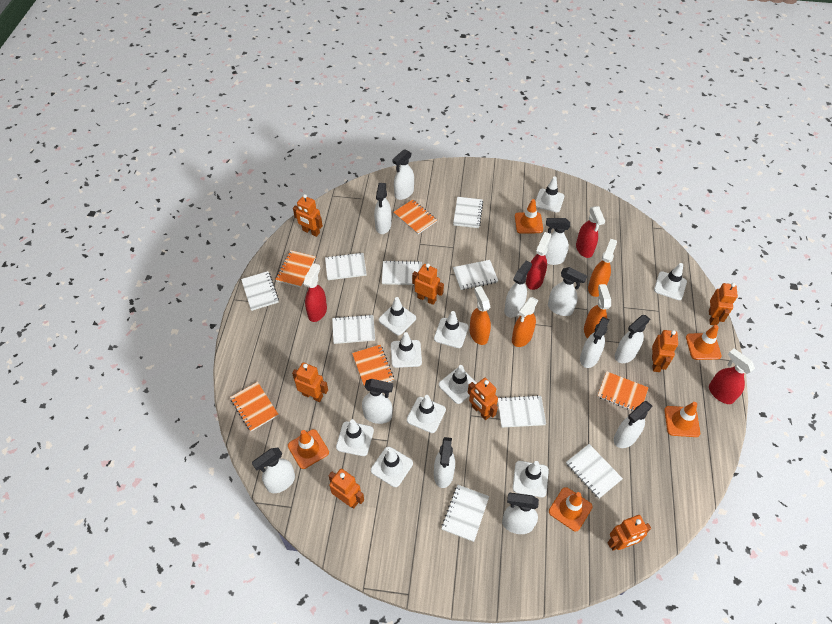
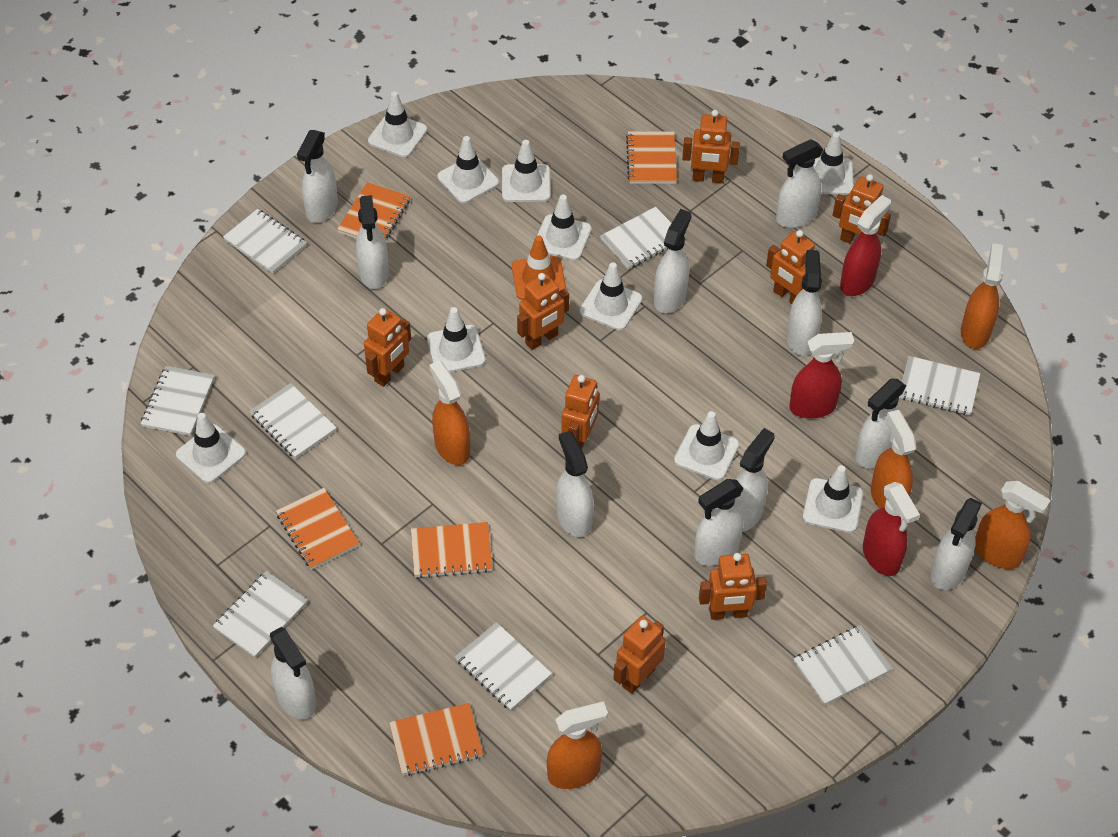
orange spray bottle: [470,286,491,345] [512,297,538,347] [584,284,611,338] [588,239,617,297] = 4 -> [429,360,470,465] [547,701,608,789] [871,410,917,509] [961,243,1005,349] [975,481,1051,569] = 5
orange traffic cone: [288,429,329,469] [515,199,543,234] [549,487,593,531] [664,402,700,437] [686,325,722,360] = 5 -> [512,235,566,300] = 1
red spray bottle: [304,263,327,322] [526,232,551,290] [576,206,605,258] [709,348,755,404] = 4 -> [789,332,854,419] [840,195,891,296] [863,482,920,576] = 3
white notebook: [241,271,279,311] [325,253,367,280] [332,314,375,344] [382,260,422,285] [441,485,489,542] [453,197,483,228] [453,260,498,290] [498,395,546,428] [566,444,623,499] = 9 -> [141,366,214,436] [213,571,308,658] [223,209,307,274] [250,383,336,459] [455,622,552,711] [600,207,671,269] [794,625,892,705] [899,356,980,415] = 8
white spray bottle: [252,448,295,493] [362,379,393,424] [374,183,391,234] [392,149,414,200] [434,437,455,488] [502,493,539,534] [504,260,532,318] [545,218,570,265] [548,267,587,316] [580,317,609,368] [614,401,652,448] [615,315,650,363] = 12 -> [270,627,316,719] [297,130,338,223] [356,195,389,289] [556,431,593,537] [654,209,691,313] [694,479,744,566] [734,428,775,532] [776,139,824,228] [787,250,822,356] [855,379,906,468] [931,498,982,590] = 11

